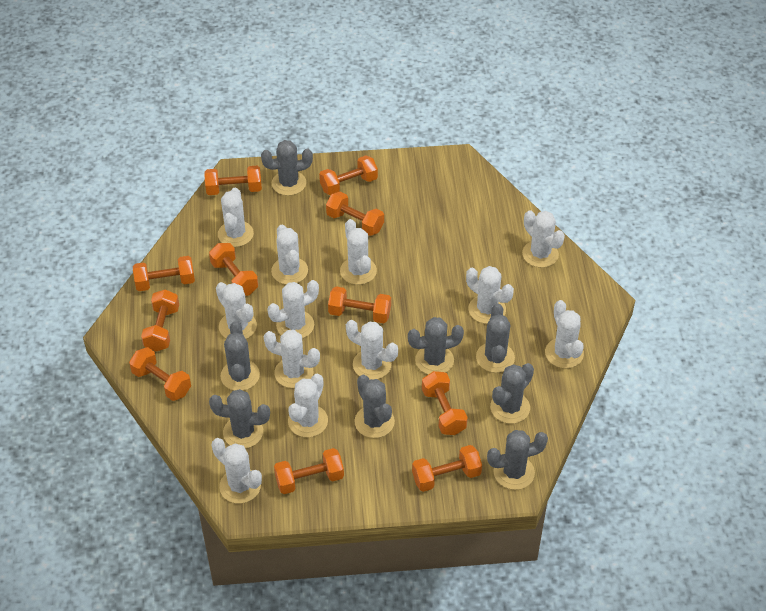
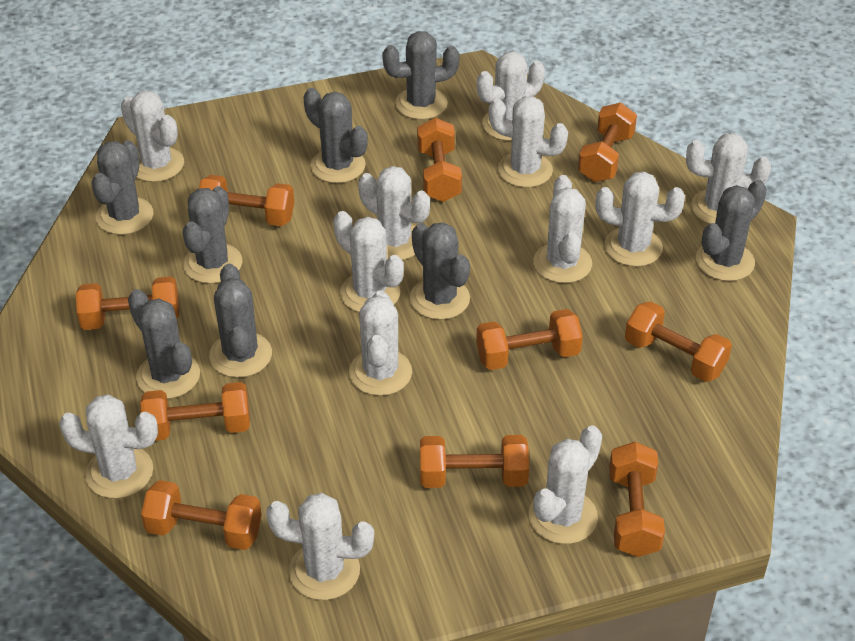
orange dumbbell: [129,347,191,401] [133,256,195,291] [141,289,179,351] [204,166,262,195] [209,243,258,296] [274,448,344,494] [319,155,378,195] [326,192,384,236] [328,287,391,323] [412,445,482,492] [422,371,468,435] = 11 -> [76,277,179,330] [140,382,250,441] [141,480,262,550] [199,175,294,226] [417,118,462,202] [420,435,529,488] [476,309,583,370] [578,102,637,182] [609,442,665,557] [625,301,732,382] = 10

